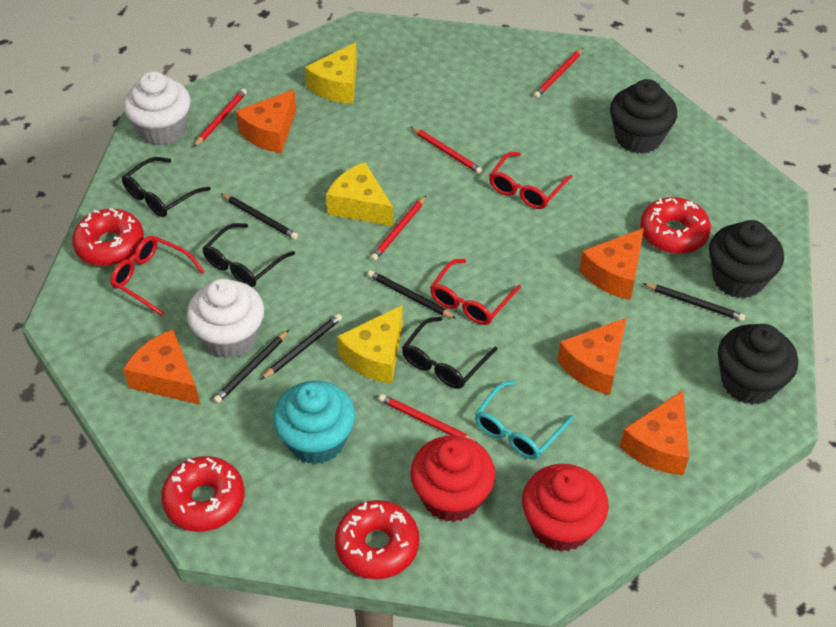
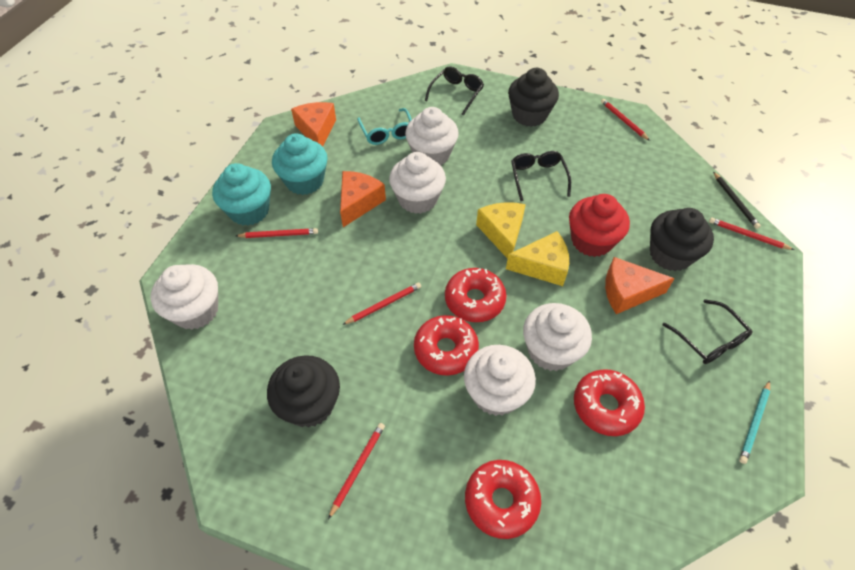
black pencil: [213,330,289,403] [221,194,298,240] [261,314,342,380] [368,270,457,319] [643,283,745,321] = 5 -> [713,172,761,229] = 1
orange cheese: [123,329,200,405] [236,89,296,153] [557,317,627,395] [579,228,644,300] [620,390,689,475] = 5 -> [291,102,336,147] [340,171,386,227] [605,257,675,314] = 3
red cupcake: [410,435,496,522] [522,464,609,552] = 2 -> [569,194,630,257] = 1
red glasses: [110,236,205,317] [430,259,521,325] [489,152,573,209] = 3 -> none = 0
turquoise cupcake: [273,381,355,464] = 1 -> [212,163,271,226] [272,133,328,195] = 2
turquoise pencil: none = 0 -> [739,380,770,464] = 1
white cupcake: [123,71,190,145] [187,278,264,358] = 2 -> [151,264,218,330] [389,152,446,214] [405,107,459,165] [464,345,536,416] [523,303,592,371] = 5
yellow cheese: [305,42,357,104] [326,162,394,227] [337,305,403,384] = 3 -> [476,202,526,259] [506,231,569,286] = 2

